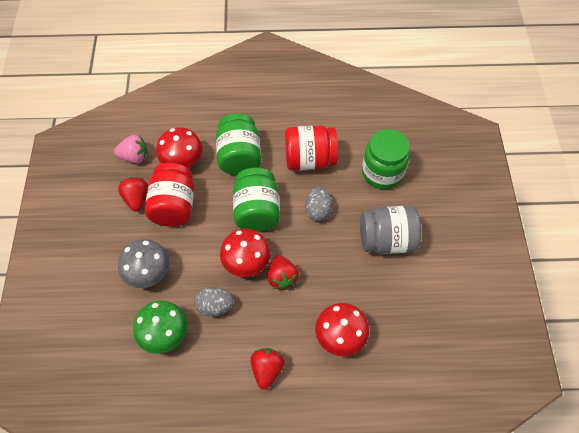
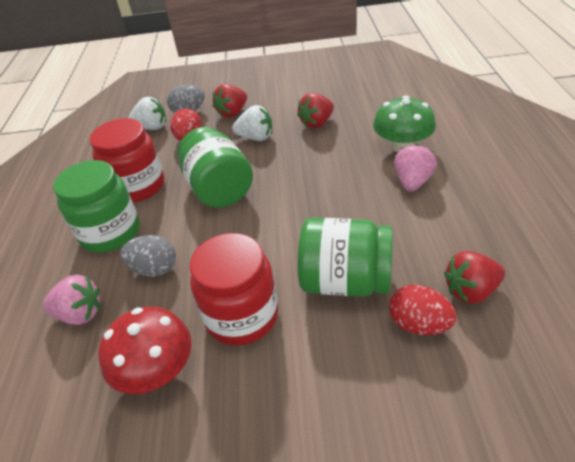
grey jar: [360,206,421,254] = 1 -> none = 0
grey mushroom: [118,239,170,288] = 1 -> none = 0
pink strawberry: [114,135,148,163] = 1 -> [42,275,100,325] [394,144,437,192] = 2
red egg: none = 0 -> [170,108,202,141] [389,285,456,335] = 2
red mushroom: [156,127,203,167] [220,229,271,277] [315,303,369,356] = 3 -> [98,307,192,394] = 1
white strawberry: none = 0 -> [128,97,166,130] [232,105,272,141] = 2

